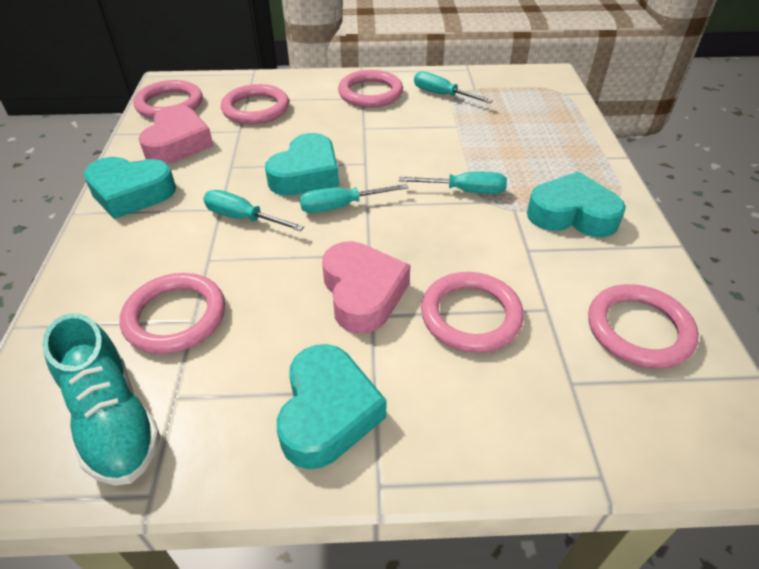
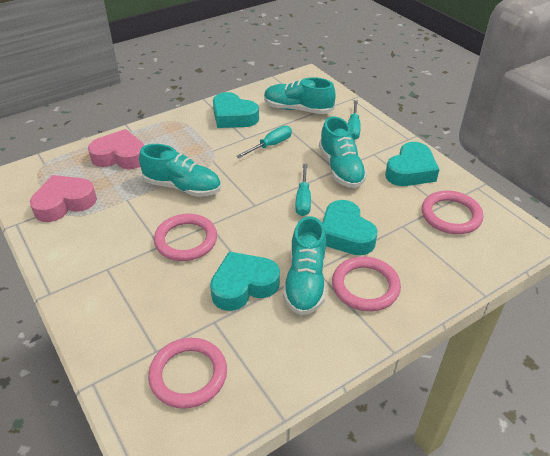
pink ring: [120,273,225,354] [133,80,203,119] [221,84,289,124] [338,70,403,108] [421,272,524,353] [588,284,699,369] = 6 -> [148,338,227,409] [154,214,217,261] [332,256,401,311] [422,191,483,234] = 4
turquoise screwdriver: [203,190,304,231] [300,184,408,213] [399,172,507,194] [414,71,493,103] = 4 -> [236,126,292,158] [295,164,311,216] [348,100,361,140] = 3
turquoise shoe: [42,313,160,486] = 1 -> [139,144,221,197] [264,77,336,114] [283,216,326,315] [319,116,367,188] = 4

